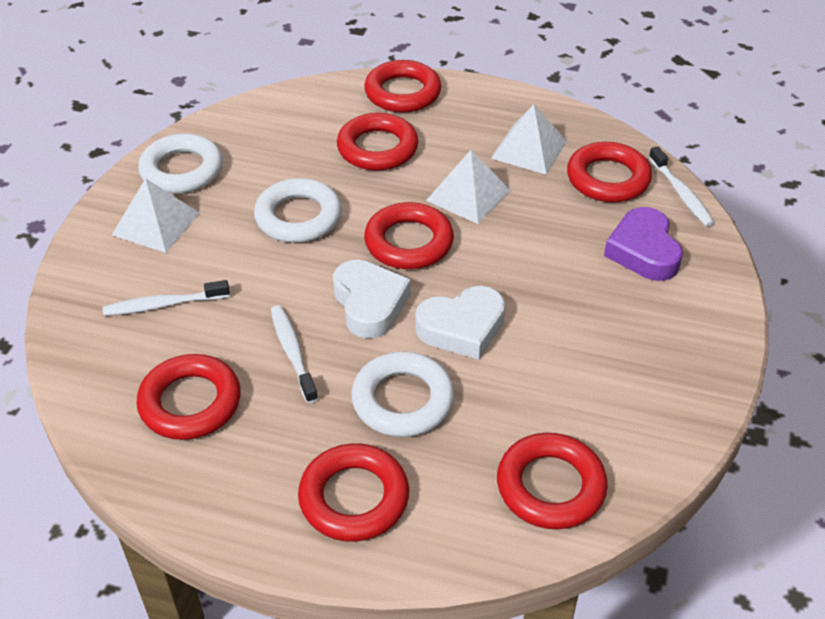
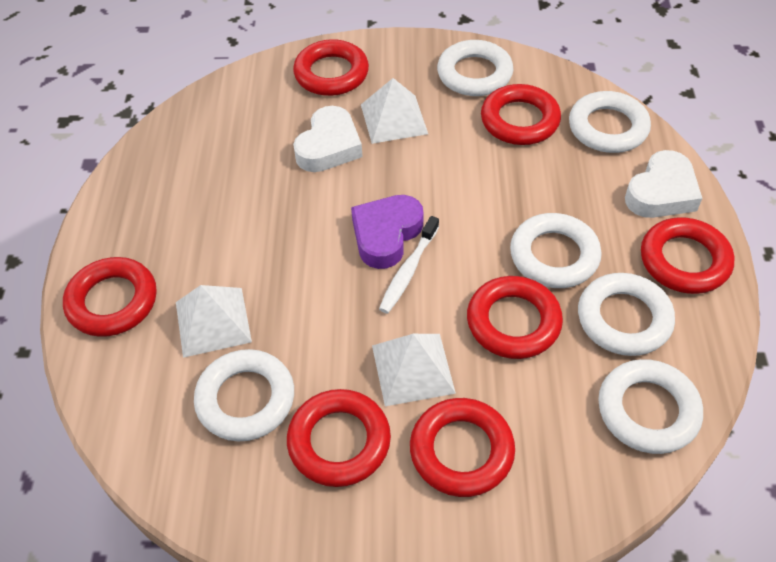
white ring: [138,134,223,193] [254,178,342,243] [351,351,454,437] = 3 -> [194,349,294,442] [437,40,514,96] [510,213,602,288] [569,91,651,153] [578,273,675,356] [598,359,703,454] = 6
white toothbrush: [102,280,230,316] [271,305,318,403] [649,146,715,227] = 3 -> [379,216,439,313] = 1

